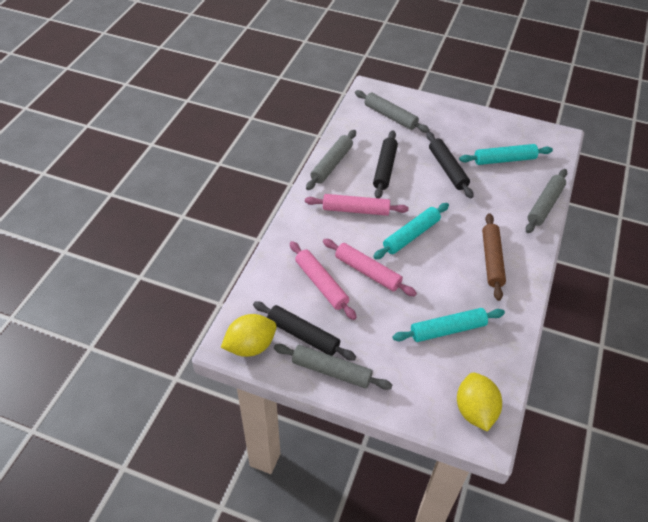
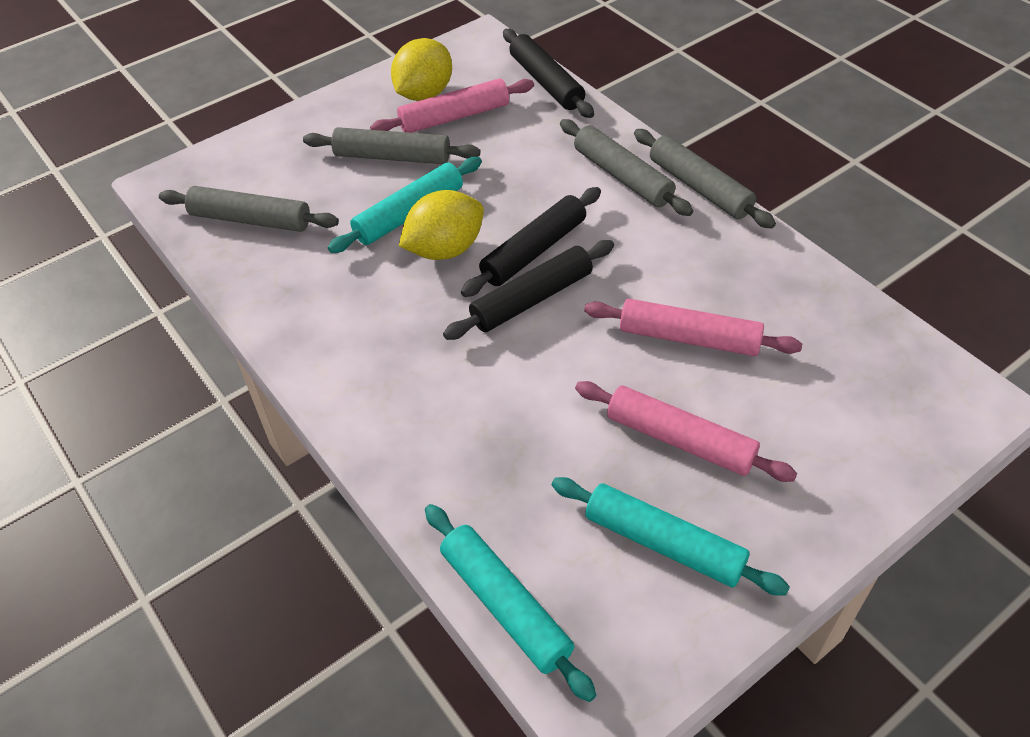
brown rolling pin: [482,213,506,301] = 1 -> none = 0

